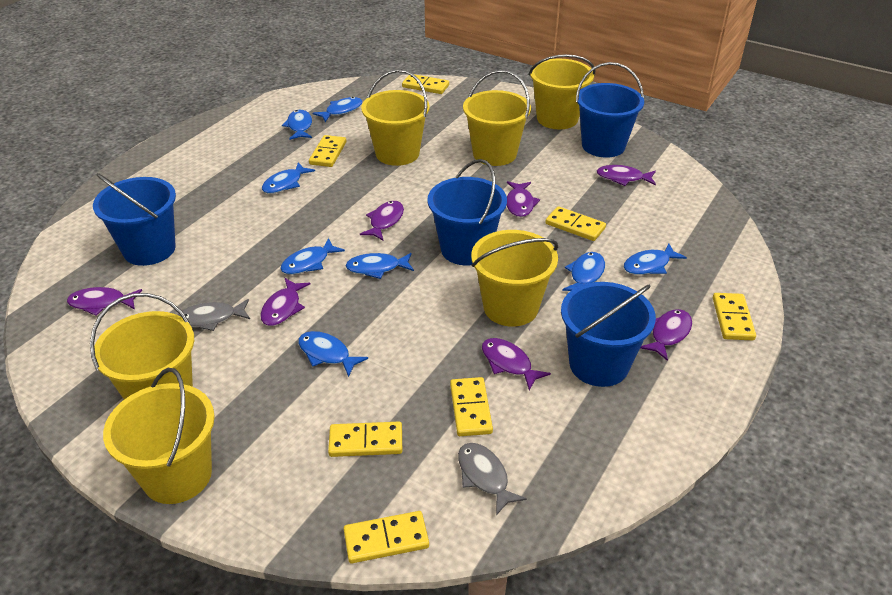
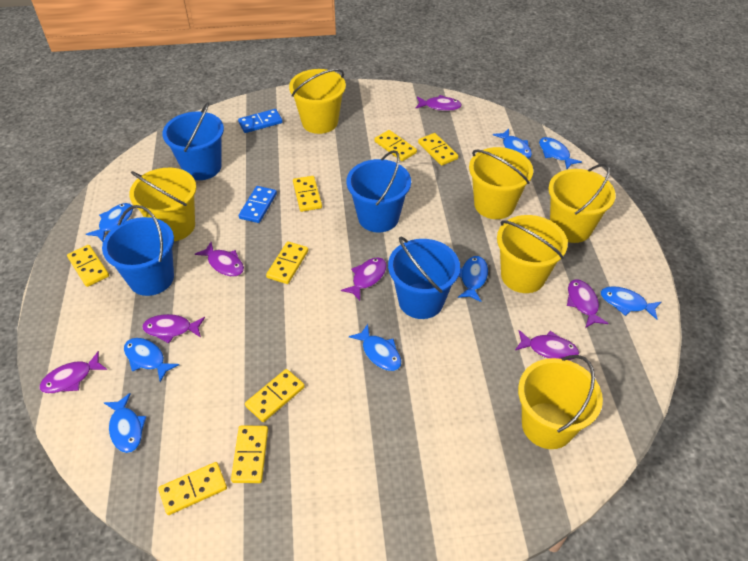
blue domino: none = 0 -> [238,109,283,133] [239,186,277,223] = 2
grey fish: [178,299,250,331] [458,443,527,515] = 2 -> none = 0
yellow domino: [309,135,346,167] [328,422,402,457] [344,511,429,563] [402,74,449,94] [450,377,493,436] [545,206,606,241] [713,293,756,340] = 7 -> [67,245,109,287] [158,462,227,515] [231,426,268,483] [245,369,305,422] [266,241,308,284] [293,176,322,212] [375,130,417,161] [418,133,458,166] = 8

